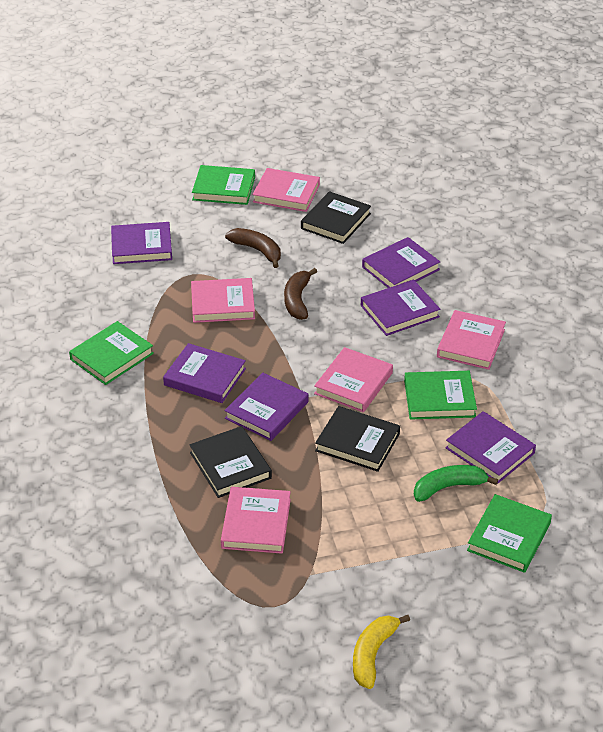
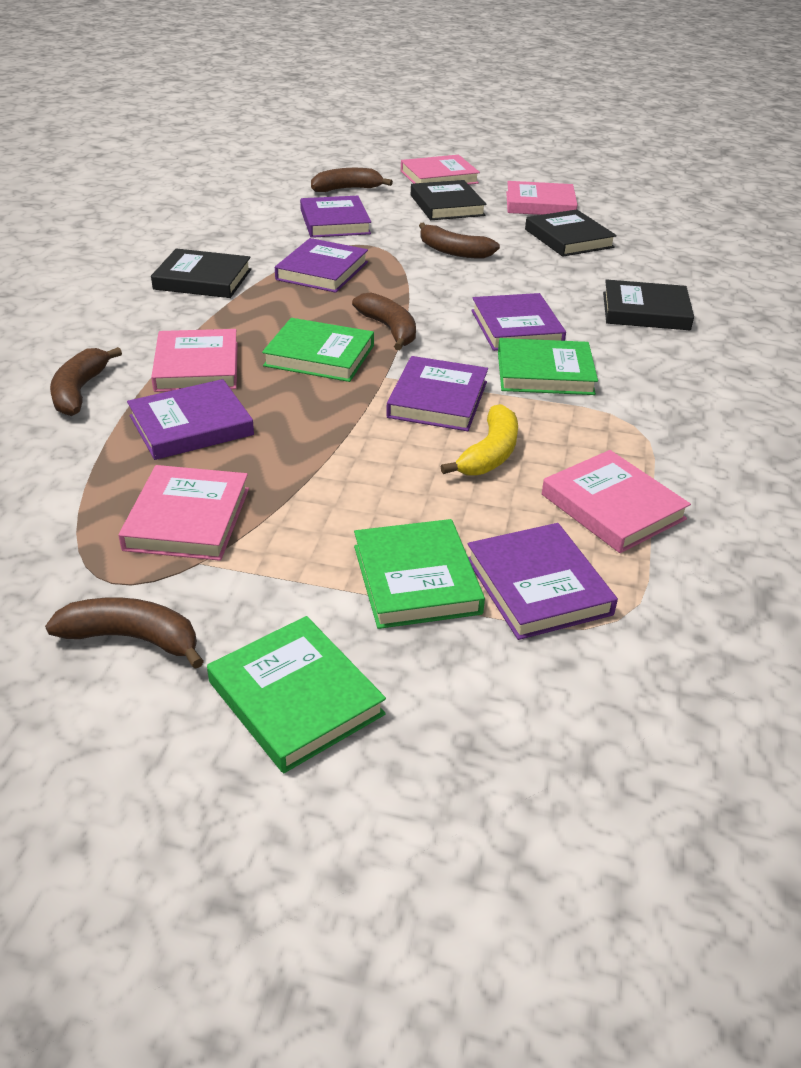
black book: [189,426,272,498] [301,191,371,244] [315,406,400,472] = 3 -> [151,248,251,298] [411,180,487,220] [525,209,617,257] [603,279,694,330] = 4
brown banana: [225,228,281,268] [284,268,317,320] = 2 -> [45,597,204,669] [50,347,122,416] [311,168,393,192] [352,292,416,350] [419,223,500,259] = 5
green banana: [414,465,498,502] = 1 -> none = 0

